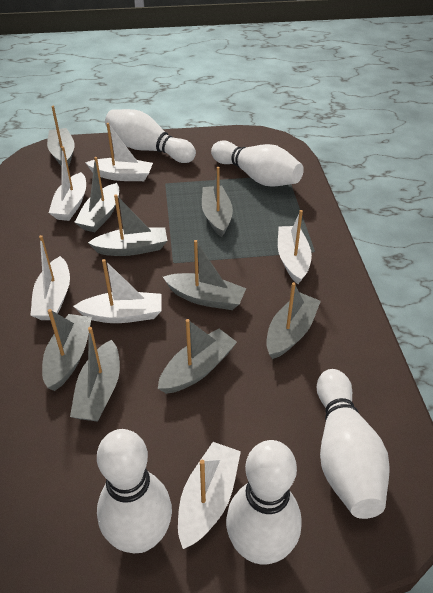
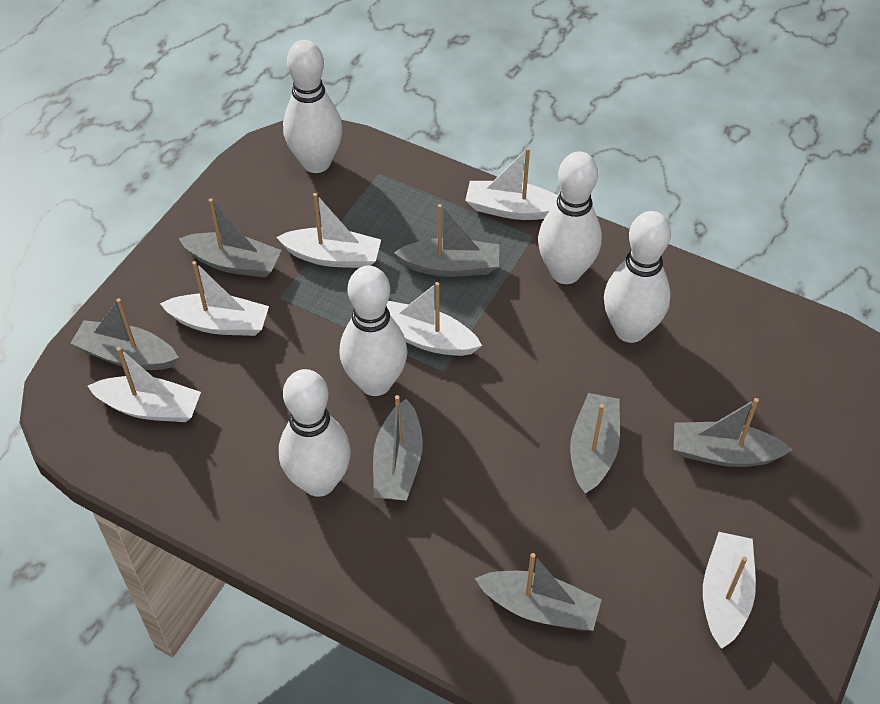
grey boat: [42,309,92,391] [47,106,75,167] [70,327,120,422] [74,157,119,232] [88,194,167,256] [158,319,237,394] [163,240,246,310] [202,167,233,237] [266,282,321,359] = 9 -> [70,298,179,370] [179,198,282,278] [373,395,423,501] [394,204,499,277] [475,553,602,631] [570,393,620,494] [673,398,792,467] = 7

